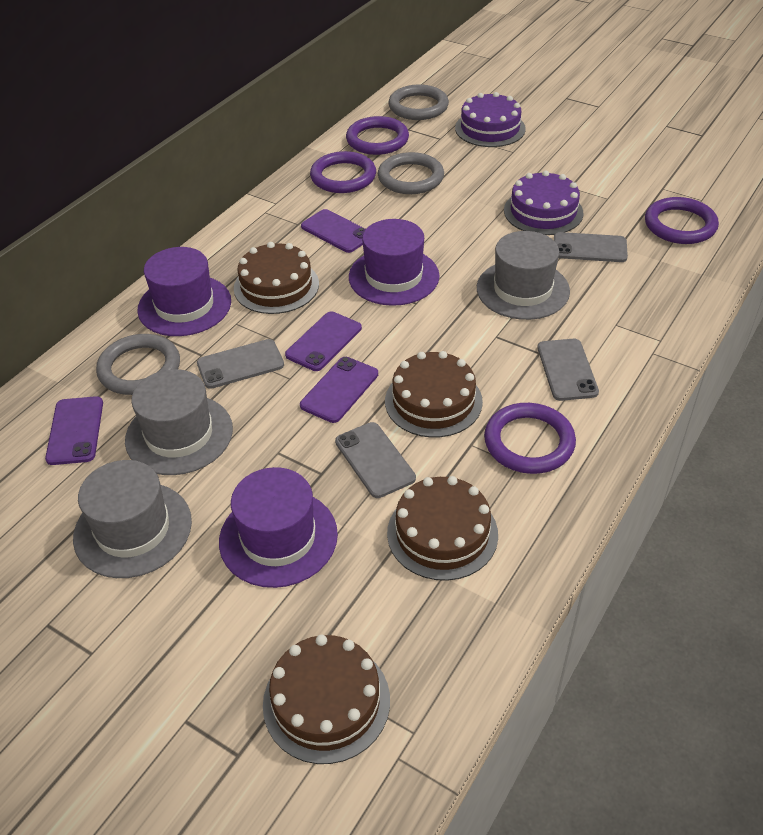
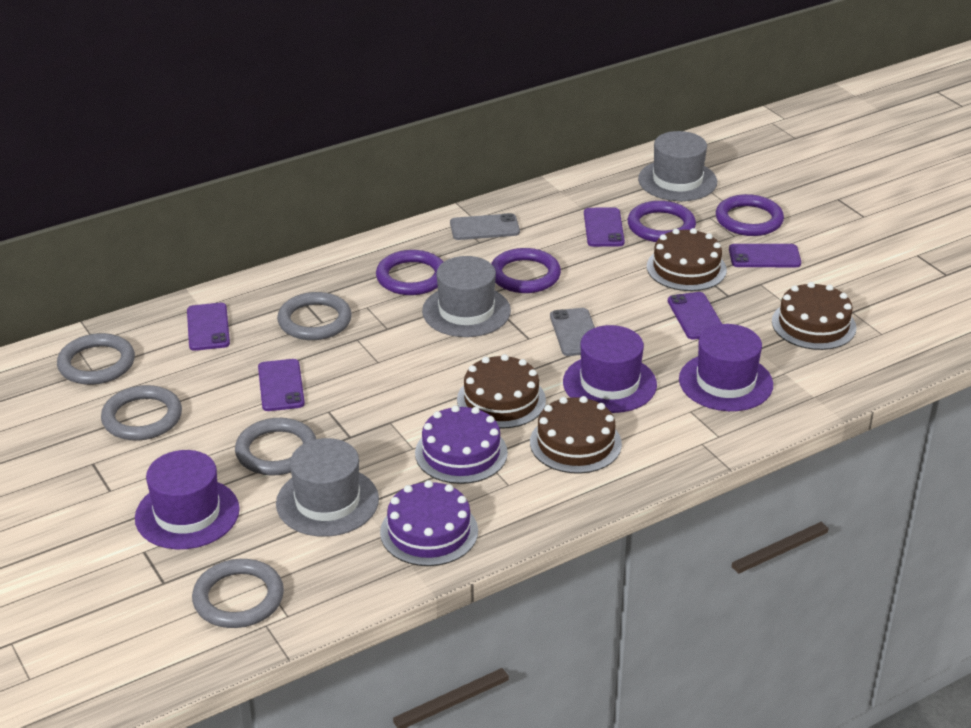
grey phone: [197,339,284,389] [335,422,416,498] [537,339,599,401] [554,232,628,262] = 4 -> [450,213,520,240] [550,308,595,356] = 2
grey ring: [96,334,180,395] [378,152,444,194] [389,84,449,120] = 3 -> [57,333,135,385] [101,385,182,441] [192,559,284,628] [235,418,316,476] [277,292,352,340] = 5
purple phone: [45,396,103,465] [285,311,362,371] [300,357,378,423] [301,209,366,253] = 4 -> [187,303,230,351] [258,359,305,411] [584,207,625,247] [668,292,722,339] [729,244,801,267] = 5

